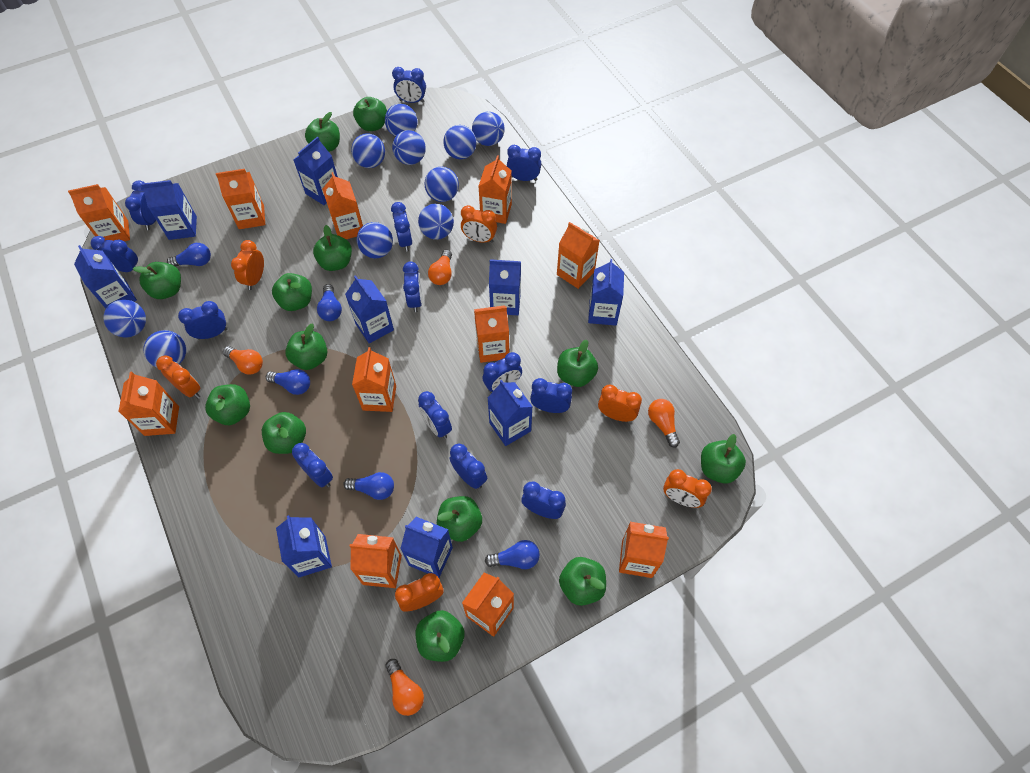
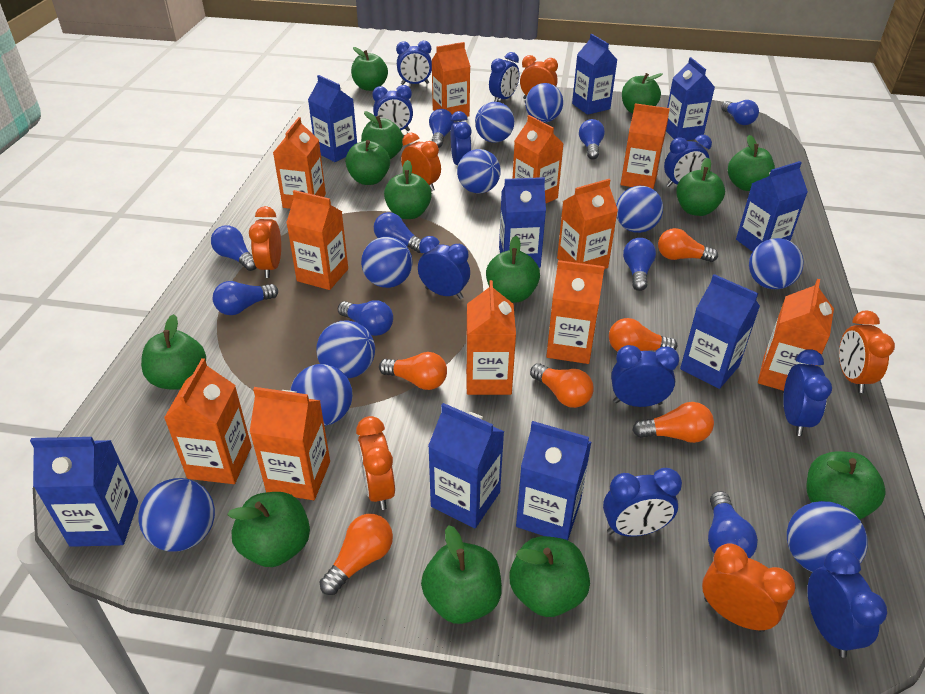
blue clock: [91,236,138,272] [125,180,156,230] [178,301,228,339] [292,443,333,487] [391,202,412,252] [392,67,426,103] [403,261,422,312] [418,391,452,439] [450,443,487,489] [482,352,522,393] [507,145,541,181] [521,481,566,519] [530,378,572,413] = 13 -> [372,85,413,131] [396,41,432,85] [418,236,470,299] [450,111,472,165] [489,52,519,102] [603,468,682,537] [611,345,679,407] [664,135,712,187] [783,349,832,436] [807,549,887,658] = 10
blue light bulb: [167,243,211,267] [266,369,310,395] [317,284,342,321] [343,472,394,500] [485,540,540,569] = 5 -> [211,225,257,271] [213,281,278,315] [338,300,393,336] [374,212,422,253] [429,109,454,148] [579,119,605,160] [623,238,656,291] [708,491,758,558] [721,100,759,125] = 9
orange light bulb: [223,346,263,375] [385,659,424,716] [428,250,452,285] [648,399,680,447] = 4 -> [319,514,393,595] [379,352,447,390] [530,363,593,408] [609,318,677,351] [632,402,714,443] [658,228,718,262] = 6

